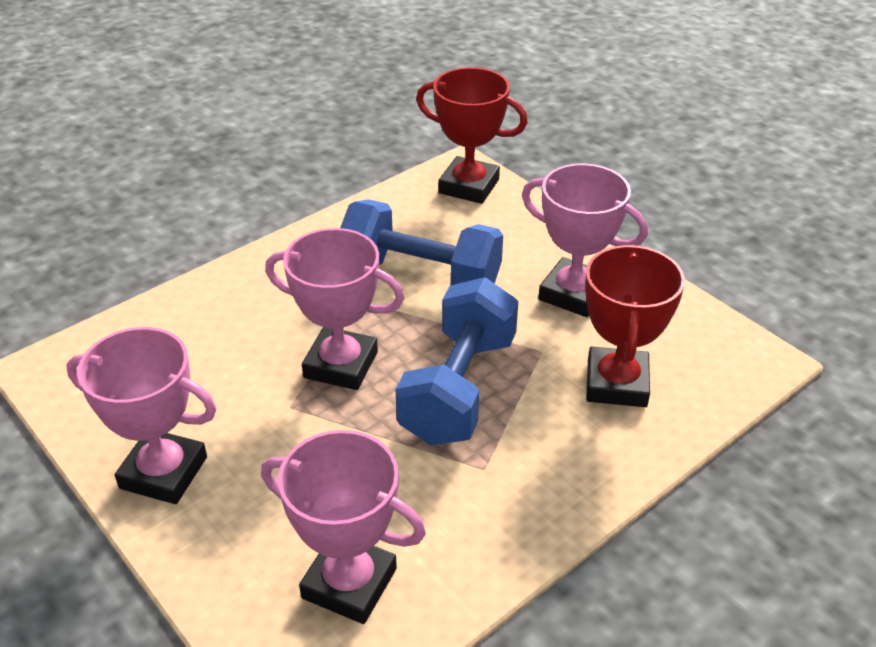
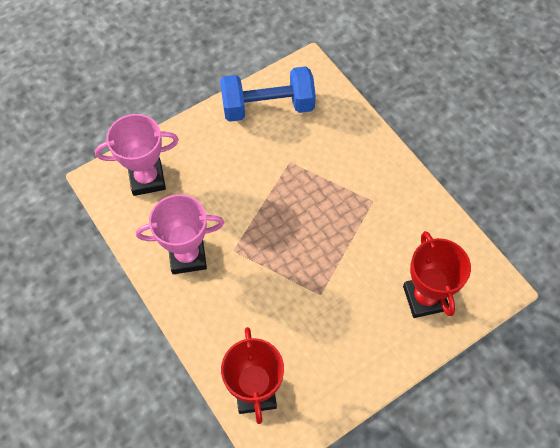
blue dumbbell: [340,199,503,285] [396,277,518,445] = 2 -> [220,66,316,122] = 1
pink trophy: [66,327,217,504] [261,430,426,624] [265,228,404,390] [522,164,648,317] = 4 -> [95,114,179,196] [136,194,224,274] = 2

